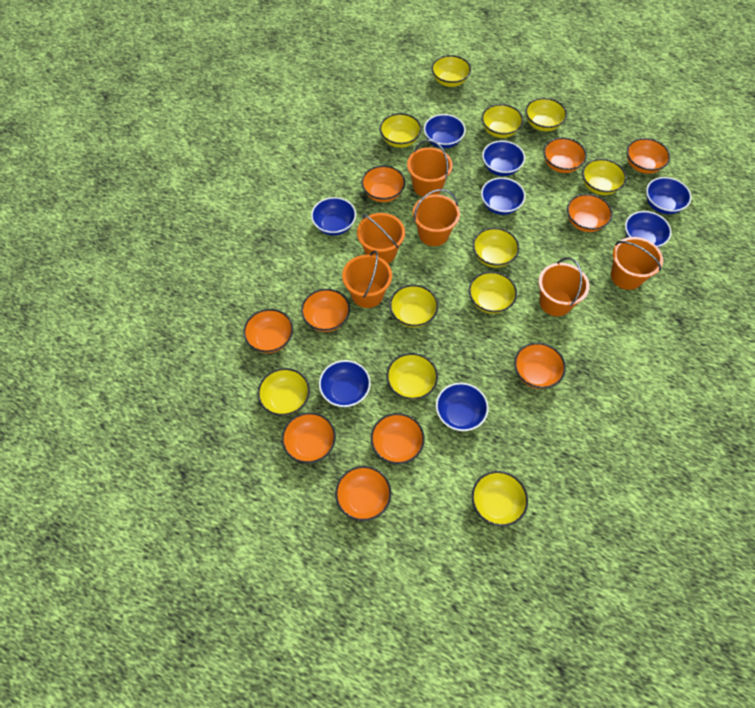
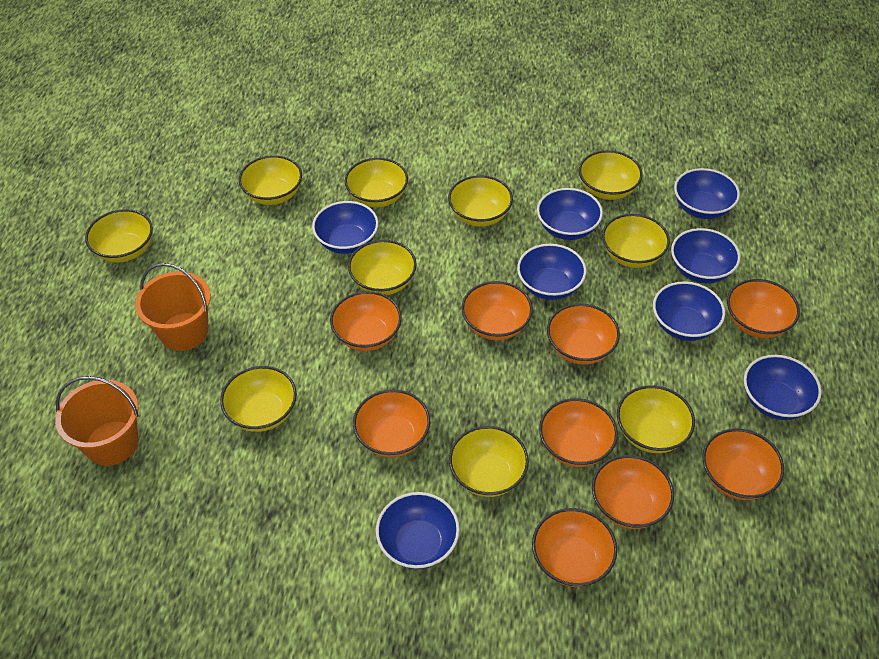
orange bowl: [243,309,293,353] [282,412,336,463] [301,289,350,332] [335,466,391,521] [361,165,405,202] [371,413,425,464] [514,343,566,389] [544,137,587,173] [567,194,612,232] [627,138,670,174] = 10 -> [330,291,402,351] [353,389,430,457] [461,281,533,340] [532,508,617,587] [539,398,618,467] [547,303,620,365] [592,455,674,529] [703,428,784,500] [727,279,800,338] = 9
orange bucket: [342,250,392,308] [357,213,405,264] [407,140,453,197] [413,189,460,246] [538,257,589,316] [611,237,663,290] = 6 -> [55,376,139,466] [135,263,211,351] = 2
yellow bowl: [258,368,310,416] [380,113,422,148] [386,353,438,400] [390,285,438,328] [432,55,471,87] [469,271,517,314] [472,471,528,526] [473,228,519,268] [482,104,523,138] [526,98,567,131] [582,159,627,195] = 11 -> [85,209,153,263] [220,366,297,432] [239,155,302,205] [345,158,408,207] [348,240,417,295] [448,175,513,227] [449,426,529,497] [579,150,643,200] [602,214,670,268] [617,385,695,453] = 10

